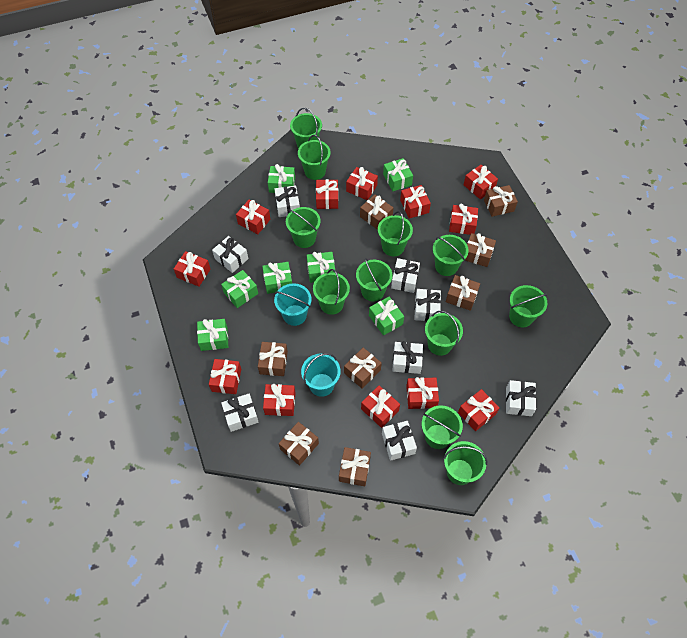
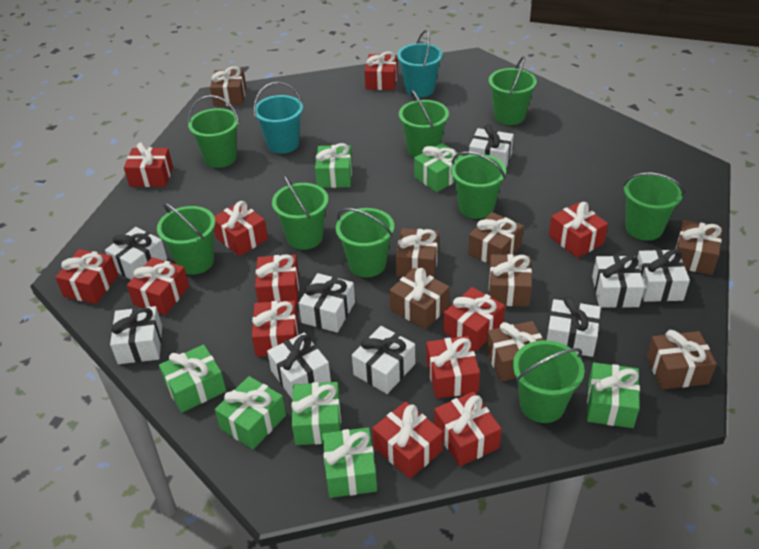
green bucket: [286,207,321,248] [290,108,322,149] [298,135,331,180] [313,269,350,315] [356,258,393,301] [378,211,413,256] [422,405,463,449] [425,311,463,356] [433,235,469,276] [443,441,488,485] [509,285,547,328] = 11 -> [157,203,216,275] [188,95,239,168] [272,175,328,250] [336,208,394,277] [399,90,449,157] [451,152,506,219] [489,56,537,125] [513,340,585,423] [623,172,684,241] = 9
white gift: [212,236,248,273] [221,394,259,432] [274,186,300,217] [382,421,417,461] [391,258,420,293] [392,341,423,374] [414,289,441,321] [506,380,536,416] = 8 -> [105,227,167,280] [110,306,162,364] [267,333,331,398] [298,273,355,333] [352,326,415,394] [469,124,514,167] [547,296,601,357] [592,255,645,308] [637,249,690,302] = 9

